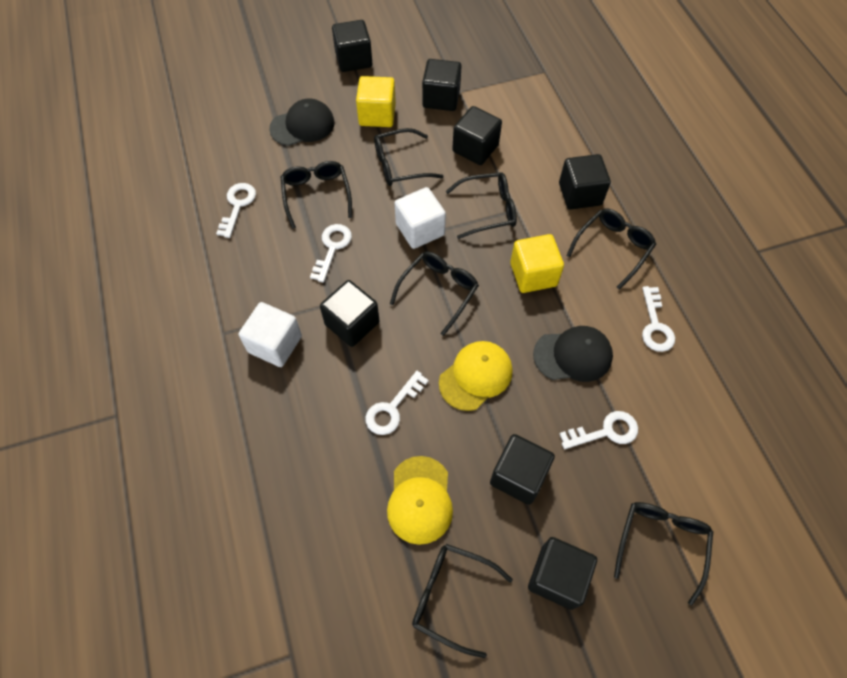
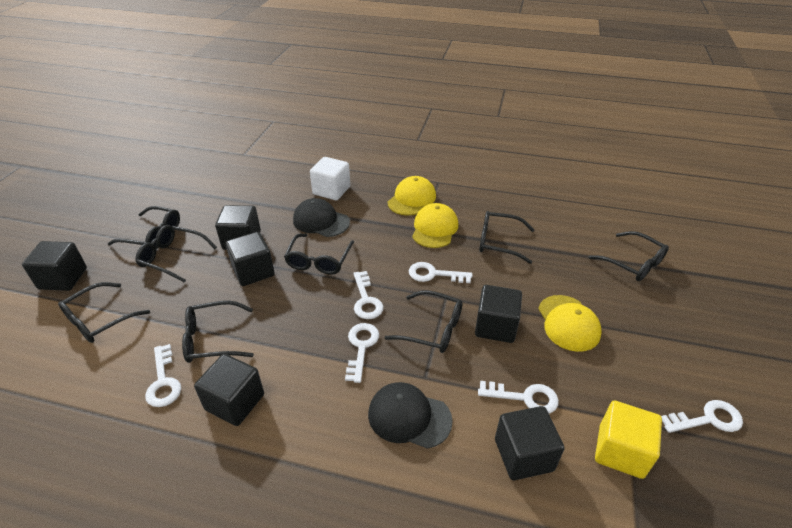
black cube: [320,280,380,347] [332,20,372,72] [422,59,462,111] [452,106,502,165] [490,434,555,505] [528,537,597,610] [559,154,611,210] = 7 -> [22,241,87,291] [194,354,264,426] [215,205,261,250] [226,232,275,286] [475,285,522,343] [495,406,565,480] = 6
black glasses: [281,161,352,229] [374,128,444,186] [390,252,479,336] [412,544,513,658] [446,172,517,239] [566,209,656,290] [614,502,713,606] = 7 -> [58,282,150,343] [108,206,180,249] [135,225,217,283] [182,301,254,363] [284,234,354,275] [384,290,463,353] [479,211,534,264] [589,231,669,281] = 8
white cube: [239,302,302,367] [394,187,446,249] = 2 -> [310,157,350,200] = 1
white key: [216,183,256,238] [310,224,352,282] [366,371,429,435] [559,411,638,449] [642,286,675,352] = 5 -> [145,344,181,407] [345,323,379,383] [353,271,384,319] [409,262,472,283] [478,381,559,414] [661,400,743,433] = 6
yellow cap: [387,456,453,545] [439,341,513,411] = 2 -> [388,176,436,216] [412,203,458,248] [538,295,602,352] = 3
yellow cube: [356,76,396,127] [510,234,564,293] = 2 -> [595,401,662,479] = 1

